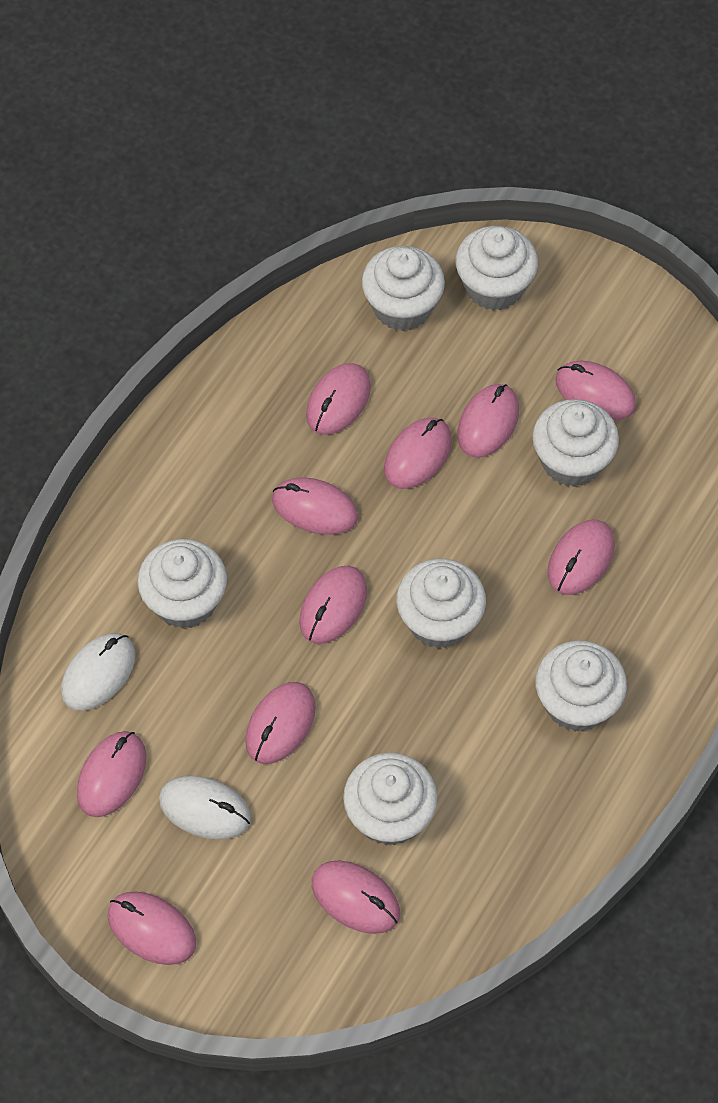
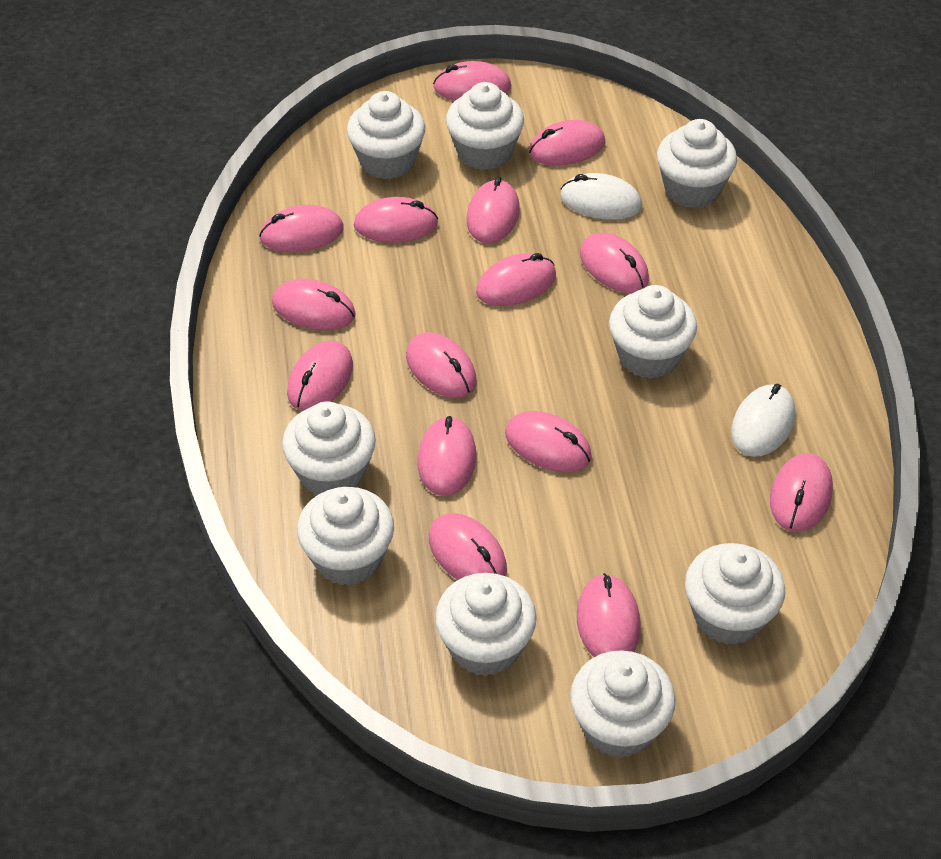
pink mouse: [77,731,146,817] [108,892,196,965] [245,682,316,764] [272,477,358,535] [299,566,367,644] [306,363,371,435] [312,861,400,934] [384,418,452,489] [457,384,519,458] [548,520,615,595] [555,361,636,420] = 11 -> [259,205,344,252] [272,279,356,330] [287,341,353,411] [354,197,438,242] [406,332,477,398] [418,416,476,496] [429,513,507,580] [433,61,511,101] [466,177,520,243] [476,253,556,306] [505,411,592,472] [528,120,605,165] [577,573,641,657] [580,233,649,293] [770,453,833,532] = 15
white cupcake: [137,539,227,629] [343,753,437,846] [362,246,445,331] [396,559,486,648] [456,226,538,311] [533,399,619,487] [536,640,627,732] = 7 -> [282,401,376,495] [297,487,394,586] [347,91,425,179] [435,573,537,676] [446,82,524,170] [570,650,676,758] [609,285,697,379] [657,119,737,208] [685,543,785,645] = 9

